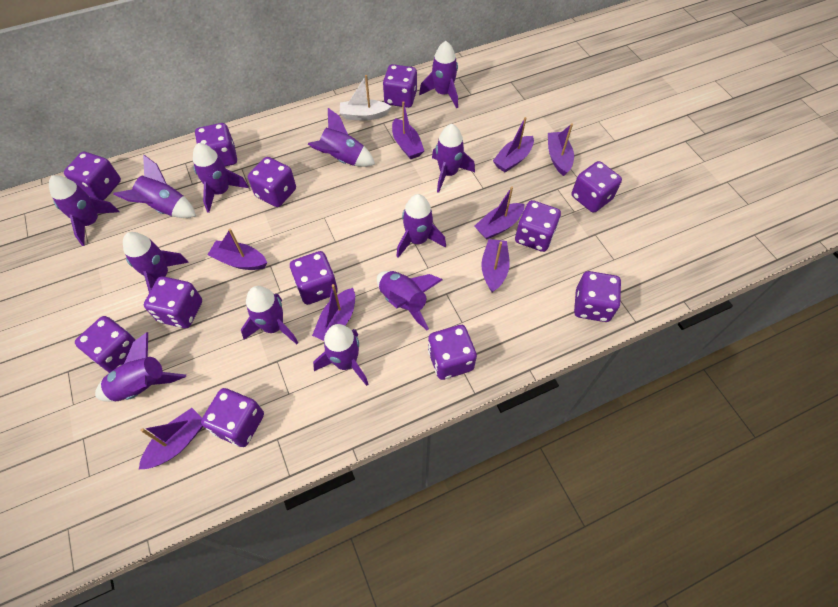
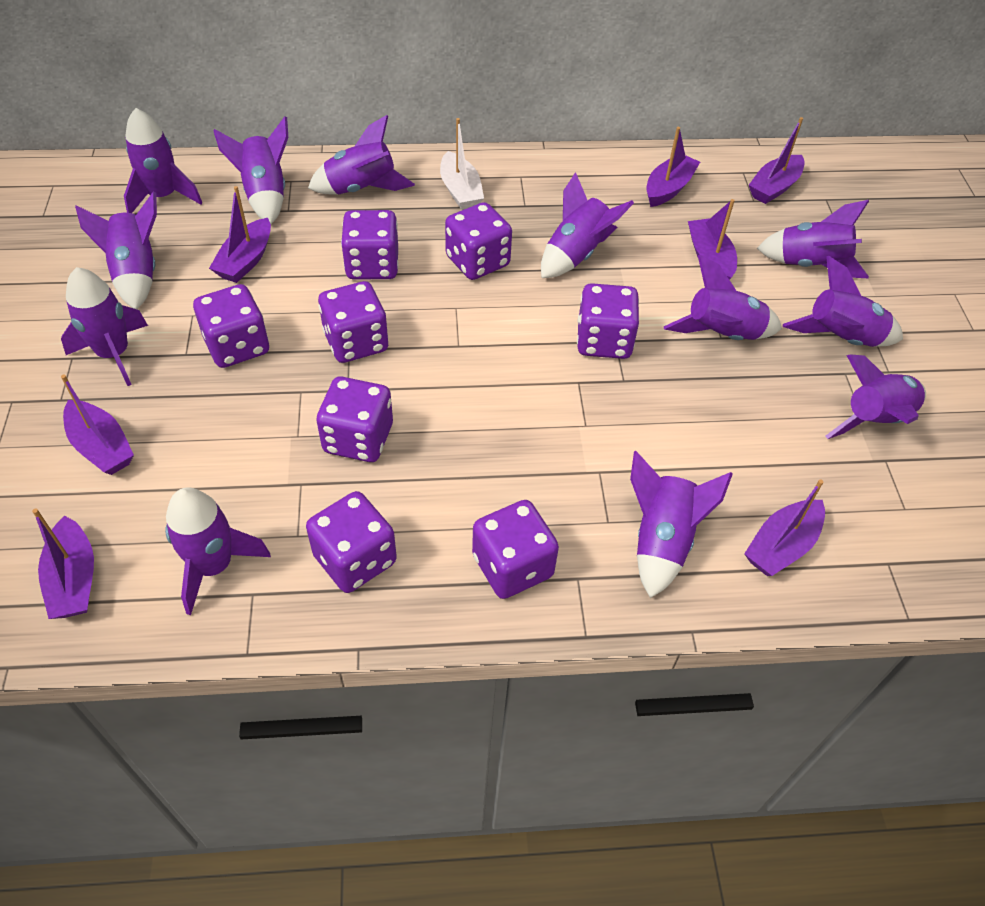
purple boat: [139,408,203,469] [208,228,267,270] [312,284,355,341] [392,101,424,159] [475,186,524,240] [481,239,510,292] [493,117,534,172] [548,124,574,176] = 8 -> [32,509,94,619] [61,375,134,475] [209,186,271,283] [646,127,700,207] [688,199,737,280] [744,479,825,576] [749,117,805,204] = 7
purple dice: [64,152,121,200] [75,316,136,373] [144,276,202,328] [195,123,237,166] [201,388,264,447] [248,157,296,207] [290,251,338,305] [383,64,417,108] [428,325,477,380] [515,200,561,252] [572,161,622,213] [574,271,621,322] = 12 -> [193,284,269,368] [306,491,397,593] [316,377,393,462] [318,281,388,363] [341,210,399,279] [445,202,512,280] [472,500,559,599] [577,283,639,359] = 8

